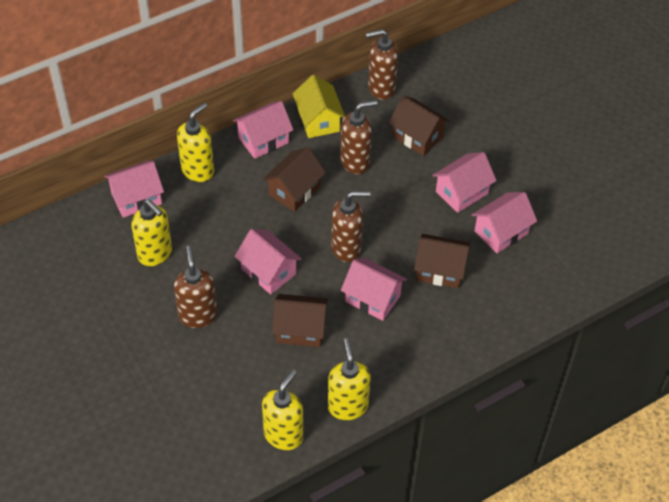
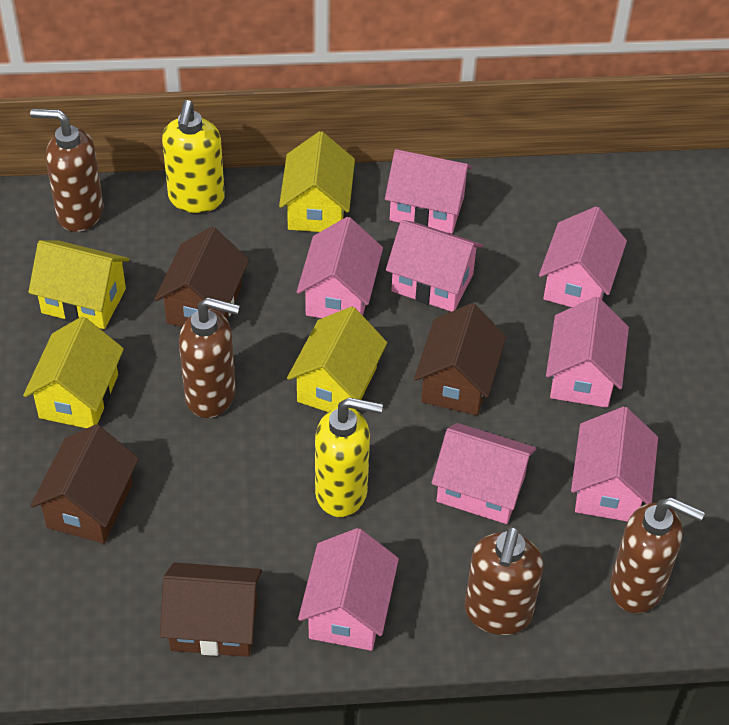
pink house: [104,161,164,218] [233,101,293,159] [235,229,302,294] [341,258,407,321] [432,152,497,213] [472,192,537,253] = 6 -> [297,217,383,318] [298,528,399,651] [385,149,473,234] [386,220,483,312] [432,423,536,524] [539,206,627,307] [546,297,629,408] [571,407,658,522] = 8
yellow house: [293,75,345,138] = 1 -> [23,316,124,428] [28,240,129,329] [279,131,355,232] [287,307,387,412] = 4
yellow soap dispenser: [131,199,172,266] [177,103,214,182] [262,369,303,450] [328,338,371,420] = 4 -> [162,100,225,213] [315,397,383,517] = 2

